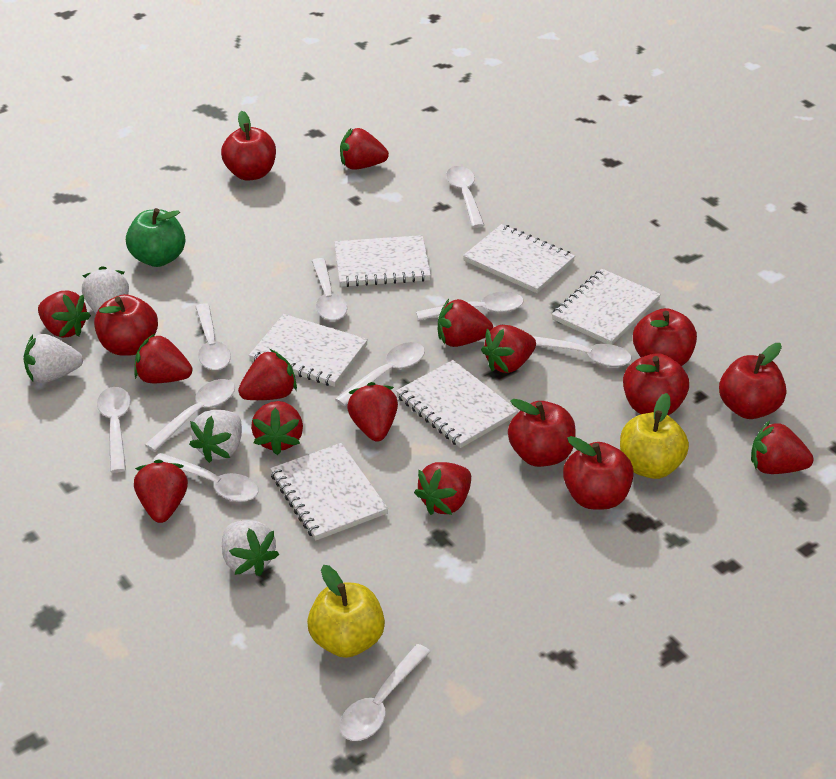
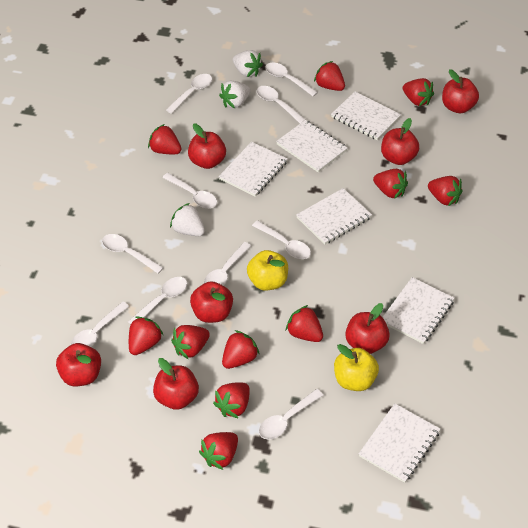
green apple: [126,208,185,267] = 1 -> none = 0
white strawberry: [24,334,83,383] [82,266,129,313] [189,410,242,463] [222,520,279,576] = 4 -> [170,203,205,236] [219,81,251,108] [233,50,263,77] = 3

